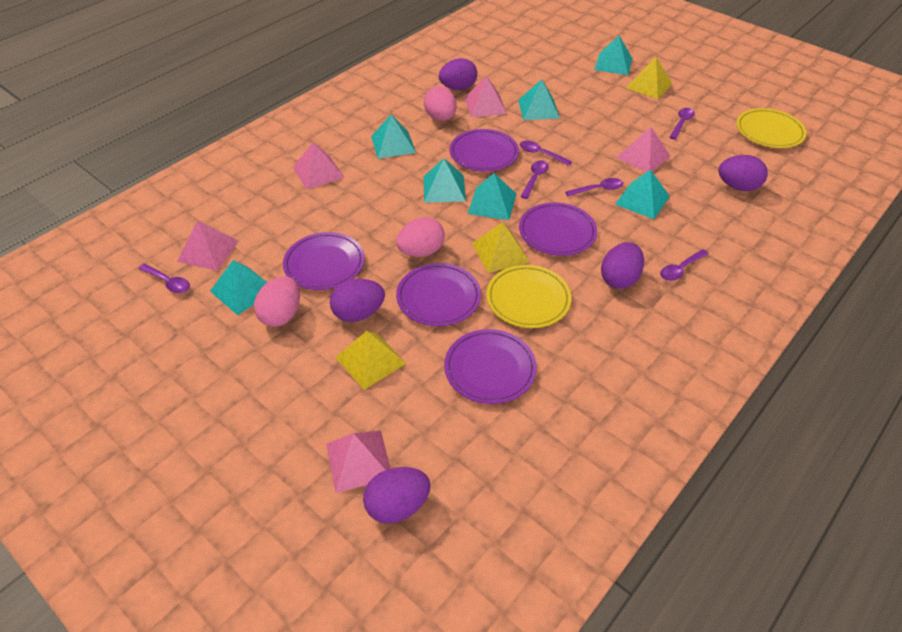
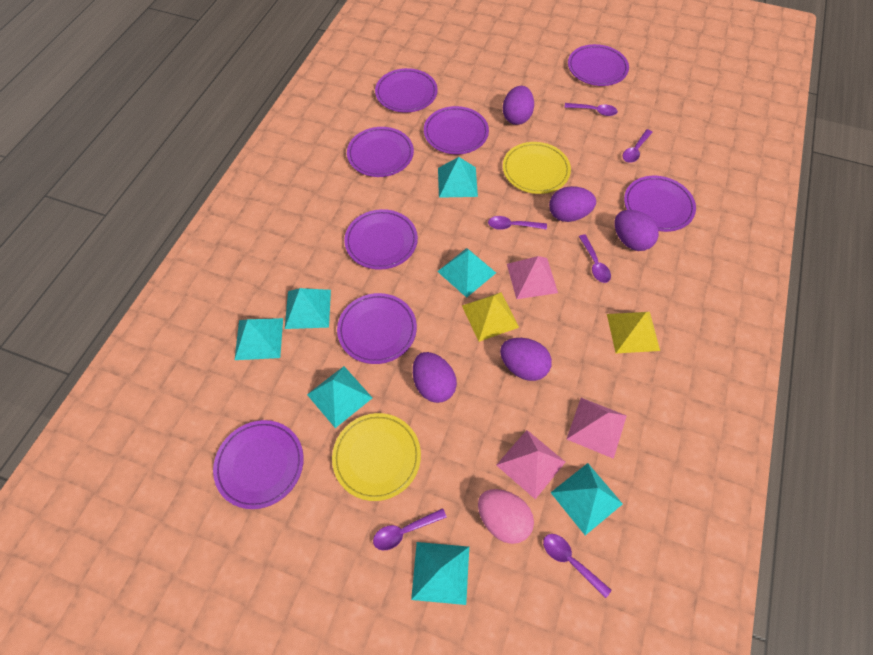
pink egg: [254,276,300,327] [396,217,445,257] [424,86,457,121] = 3 -> [478,489,534,544] = 1
pink pyramid: [177,220,238,271] [293,142,345,189] [326,431,390,493] [465,76,507,117] [616,127,670,172] = 5 -> [496,430,566,499] [507,256,558,299] [567,398,627,459] = 3
purple plate: [283,232,365,290] [396,263,481,326] [444,329,537,404] [450,129,519,172] [519,202,597,256] = 5 -> [213,420,304,509] [337,293,417,364] [344,209,418,270] [347,127,414,177] [375,68,438,113] [424,106,489,154] [568,44,629,86] [624,176,696,232] = 8
yellow pyramid: [335,331,406,390] [472,222,530,273] [626,57,673,99] = 3 -> [462,292,519,342] [607,312,660,353] = 2

